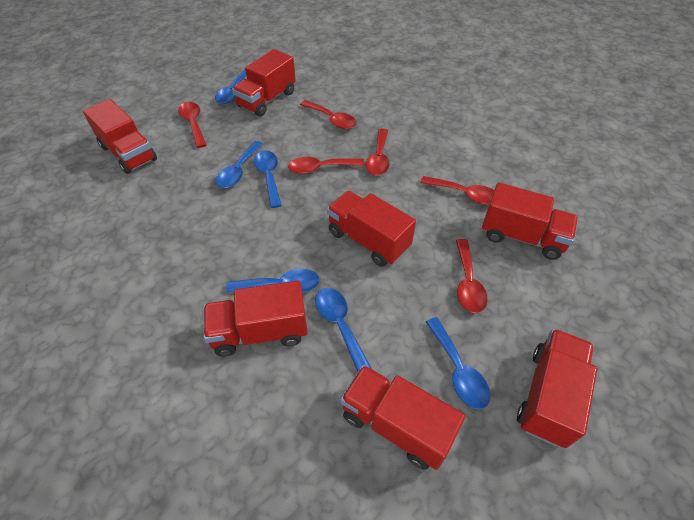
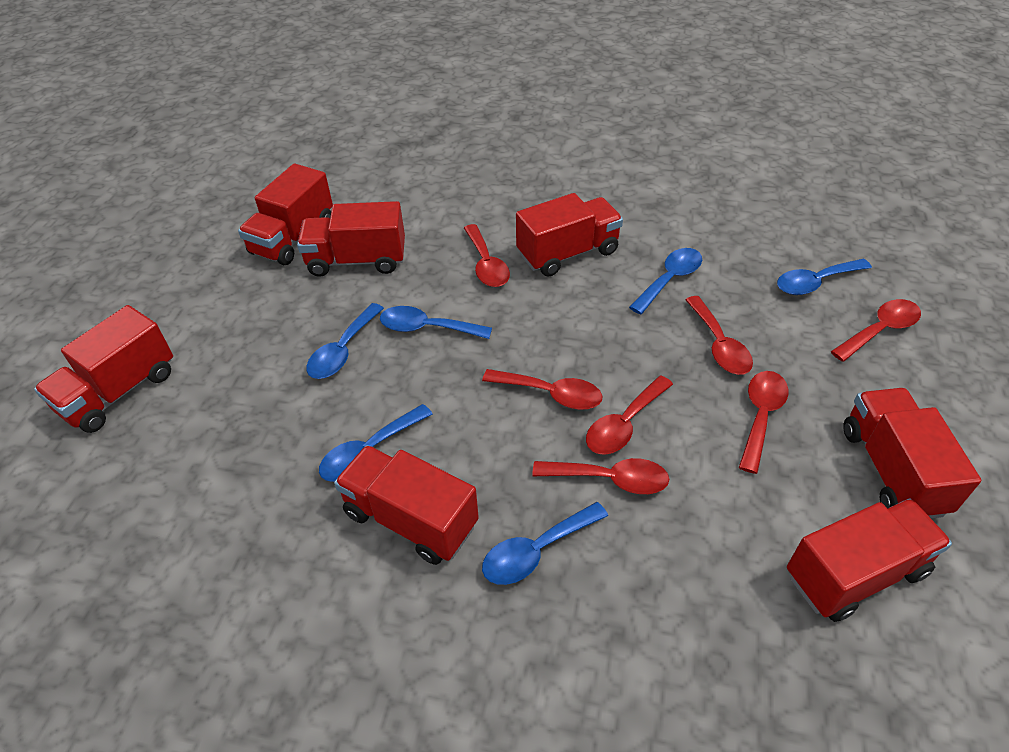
red spoon: [178,102,206,148] [288,157,365,174] [300,100,357,129] [366,128,389,176] [420,176,494,205] [456,239,488,313] = 6 -> [464,224,510,287] [482,369,602,410] [532,458,669,494] [586,376,673,455] [685,296,753,375] [739,371,789,474] [831,299,921,362] = 7

